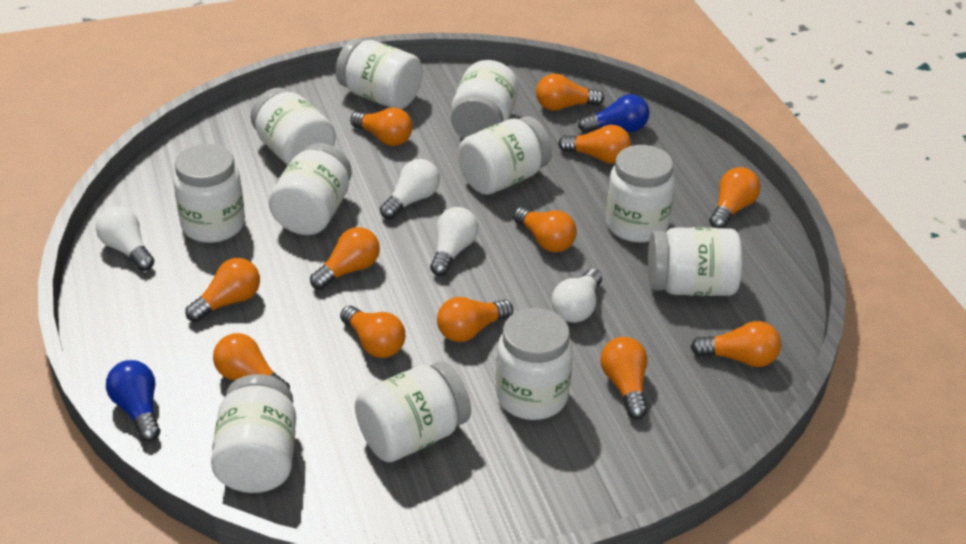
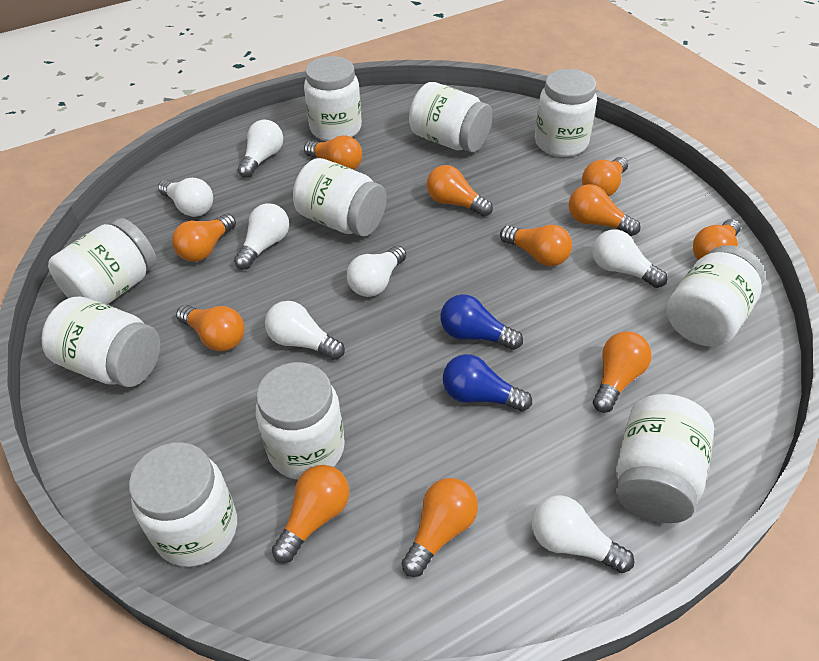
orange light bulb: [185,258,260,322] [213,333,290,389] [310,227,380,290] [340,306,405,358] [350,107,412,146] [437,297,513,342] [513,207,577,252] [536,74,604,111] [558,125,631,163] [600,337,647,419] [691,321,781,367] [709,167,761,228] = 12 -> [172,213,236,262] [176,305,245,351] [272,465,349,563] [304,135,362,170] [402,478,478,577] [426,165,493,217] [500,225,572,266] [569,184,640,236] [582,157,628,197] [593,331,652,413] [693,219,741,260] = 11
white jar: [173,144,245,243] [211,374,296,493] [251,87,336,166] [269,143,352,235] [336,38,422,109] [355,361,471,462] [451,60,519,139] [458,116,552,195] [496,308,573,420] [606,145,675,243] [648,227,743,296] = 11 -> [42,296,161,387] [48,218,157,304] [129,442,237,567] [256,362,345,480] [293,158,387,237] [304,56,362,141] [409,82,493,152] [535,69,597,157] [616,394,714,523] [667,245,765,346] = 10
white light bulb: [96,206,154,271] [380,159,440,219] [430,207,478,276] [552,269,602,323] = 4 -> [158,178,213,217] [234,203,289,270] [238,120,283,178] [265,301,345,360] [347,245,406,297] [531,495,634,573] [592,229,667,288] = 7

